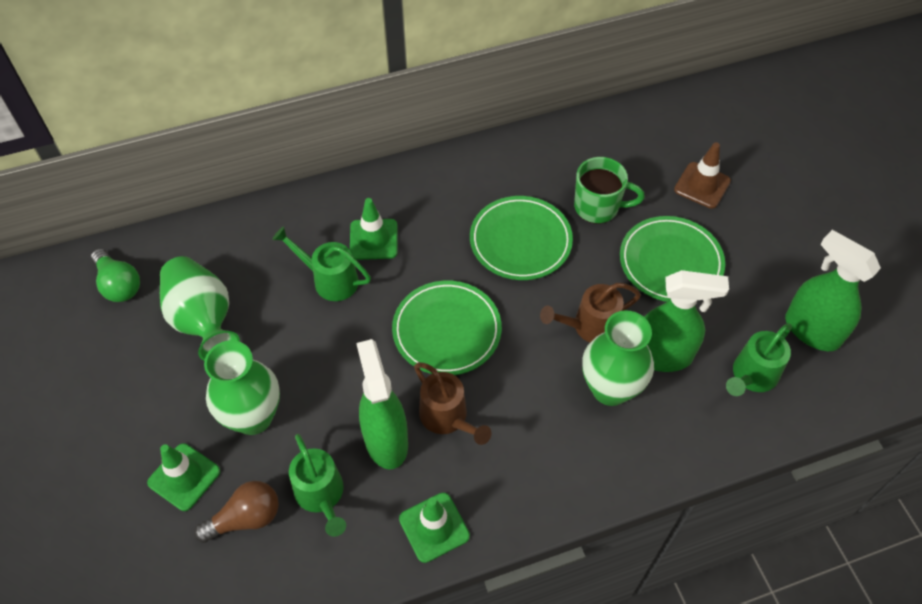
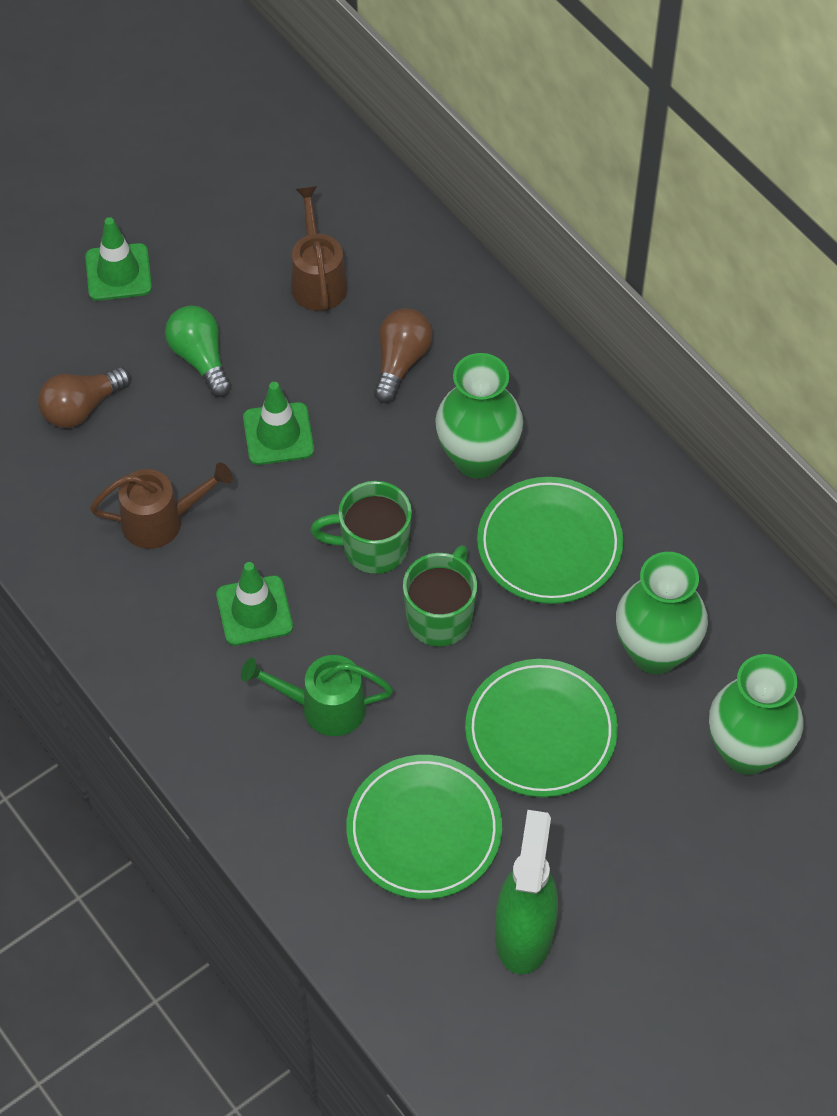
brown light bulb: [194,481,279,543] = 1 -> [38,367,131,428] [374,308,432,403] = 2
brown traffic cone: [674,142,731,209] = 1 -> none = 0
green mug: [574,157,645,224] = 1 -> [310,481,412,574] [403,545,477,647] = 2
green spray bottle: [356,339,408,470] [644,270,729,372] [785,230,881,351] = 3 -> [495,810,558,974] = 1
green watering can: [272,226,371,301] [289,434,346,537] [726,323,792,396] = 3 -> [241,655,393,736] = 1

